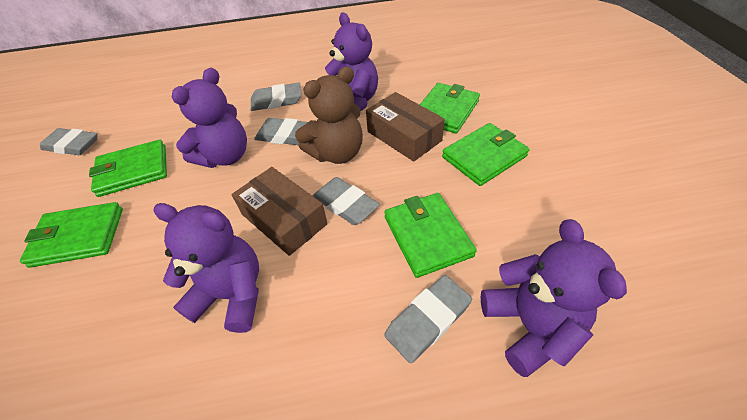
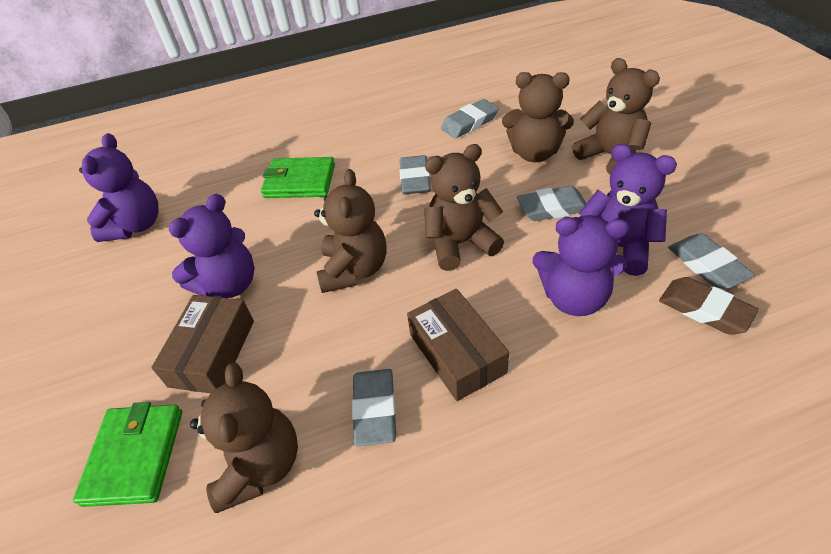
brown eraser: none = 0 -> [659,277,759,335] = 1
brown teddy bear: [295,66,363,164] = 1 -> [190,363,298,513] [314,169,386,293] [425,144,504,271] [502,72,574,162] [573,58,660,175] = 5
green wallet: [20,202,123,268] [89,140,167,197] [384,193,477,278] [420,83,480,134] [442,123,530,186] = 5 -> [73,402,182,507] [261,157,335,198] = 2

